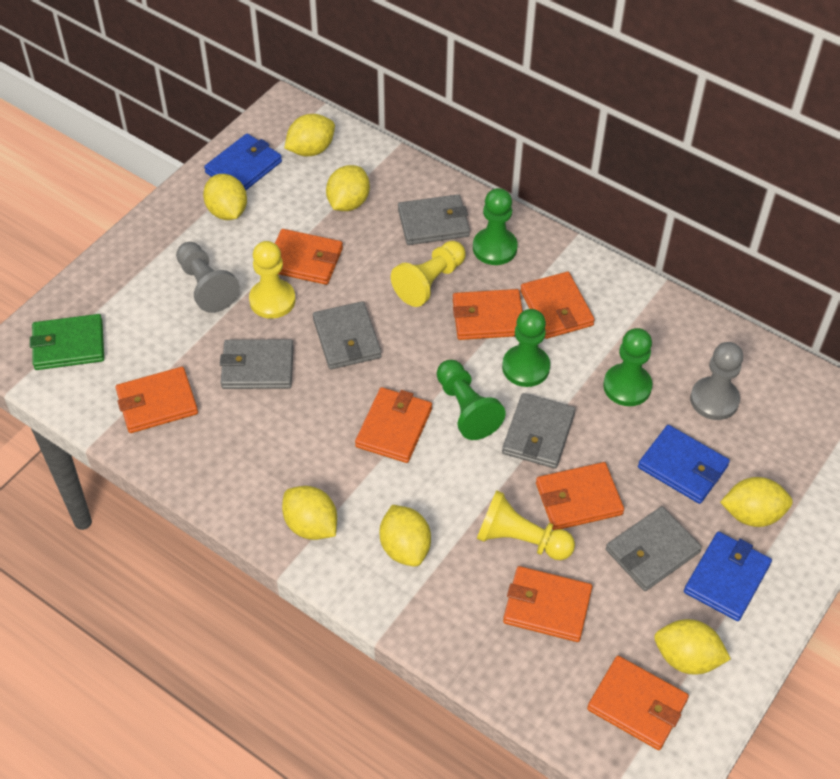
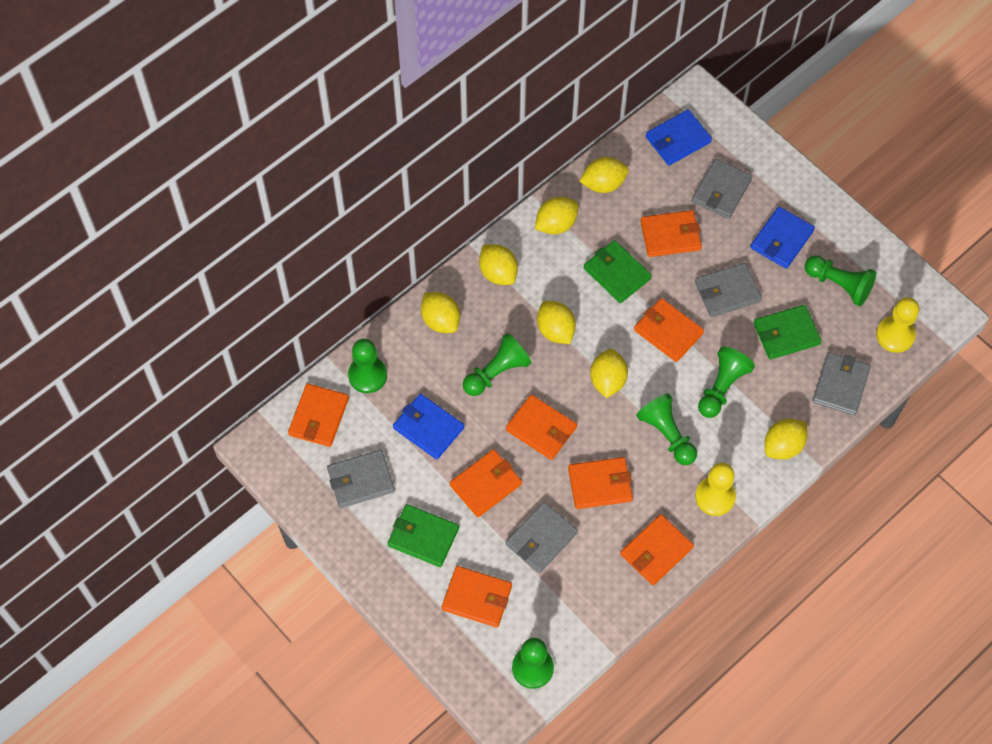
green pawn: [437,360,506,440] [473,188,518,265] [502,309,550,387] [603,328,652,406] = 4 -> [348,339,387,393] [463,333,532,396] [512,638,554,689] [636,393,697,465] [698,347,755,418] [805,255,876,306] = 6
green wallet: [30,314,104,370] = 1 -> [388,504,459,567] [584,240,652,303] [754,305,822,360] = 3
grey pawn: [176,242,240,313] [690,342,743,420] = 2 -> none = 0
yellow pawn: [249,241,296,319] [391,241,466,307] [476,490,575,560] = 3 -> [695,463,736,516] [876,297,919,353] = 2

